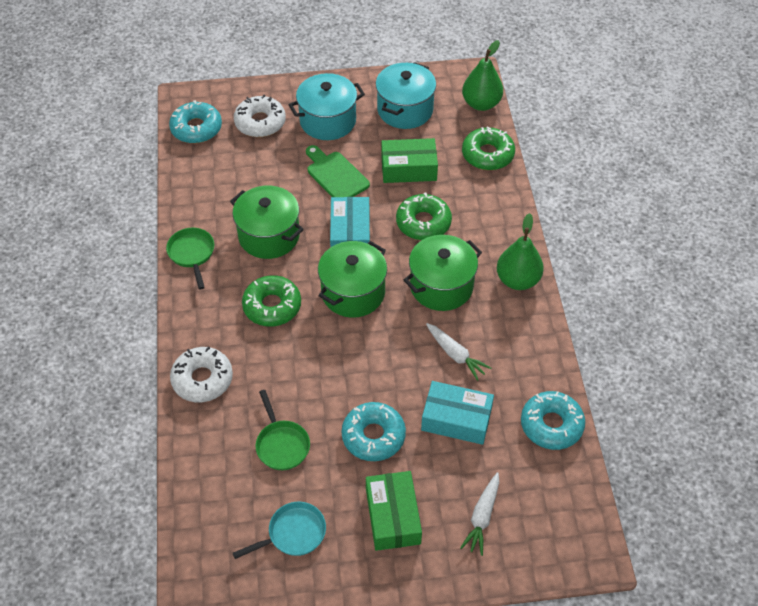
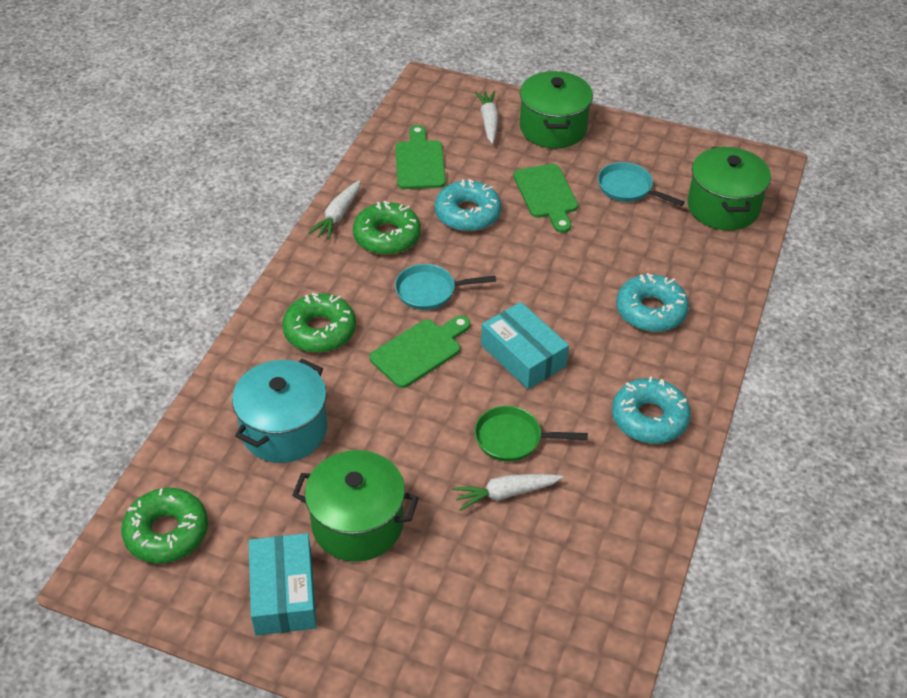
green box: [366,471,422,551] [381,138,438,183] = 2 -> none = 0
green cutting board: [306,145,370,197] = 1 -> [370,316,471,388] [395,125,446,189] [513,164,578,233] = 3
green pan: [166,228,214,290] [256,390,310,470] = 2 -> [474,406,588,462] = 1
green pear: [462,40,503,111] [497,213,544,290] = 2 -> none = 0
turquoise pan: [233,502,326,559] = 1 -> [395,264,496,310] [598,162,685,206] = 2
turquoise pot: [289,73,365,140] [376,62,436,129] = 2 -> [232,359,327,463] = 1
white carrot: [426,323,492,381] [460,472,499,556] = 2 -> [309,180,361,240] [453,474,563,511] [475,91,499,144] = 3
white donut: [170,347,233,402] [234,95,286,137] = 2 -> none = 0

